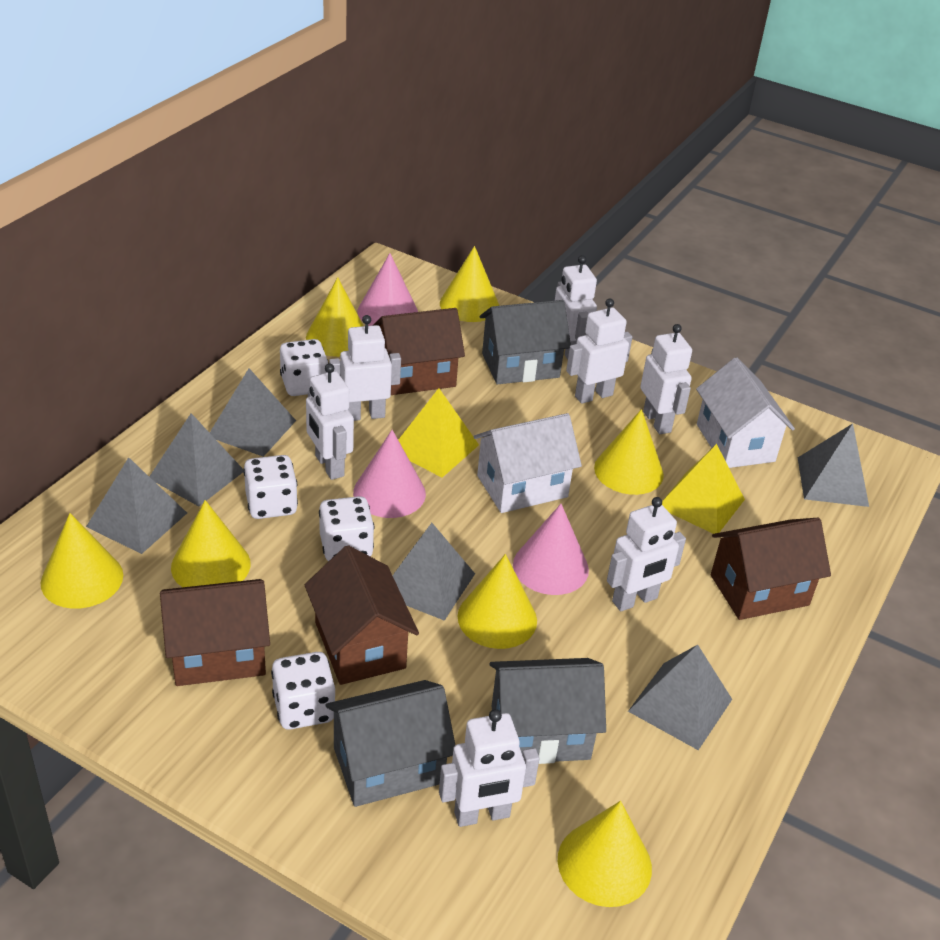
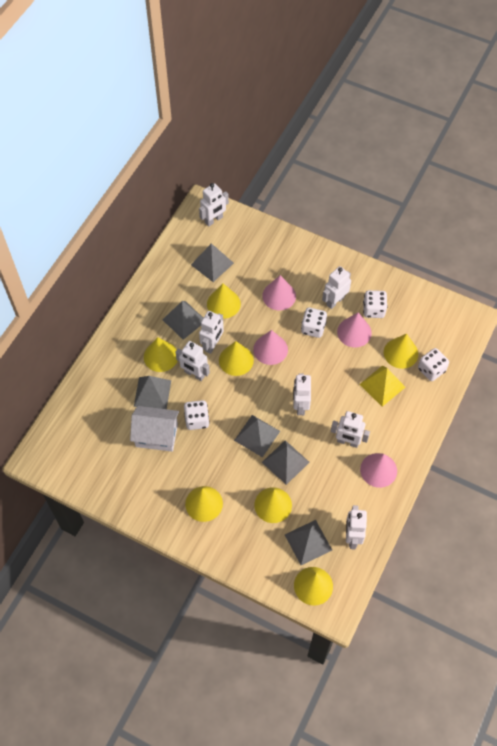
brown house: [160,579,270,686] [305,545,419,685] [374,308,465,395] [711,518,831,620] = 4 -> none = 0
grey house: [326,680,455,807] [480,300,571,385] [489,658,606,764] = 3 -> none = 0
pink cone: [353,430,426,518] [357,253,418,326] [513,504,589,595] = 3 -> [253,330,288,365] [262,275,296,311] [337,312,372,347] [360,453,397,488] = 4
white house: [473,413,582,513] [696,357,795,468] = 2 -> [130,406,179,452] = 1
yellow pyramid: [398,388,479,478] [662,444,745,534] = 2 -> [359,365,405,407] = 1

